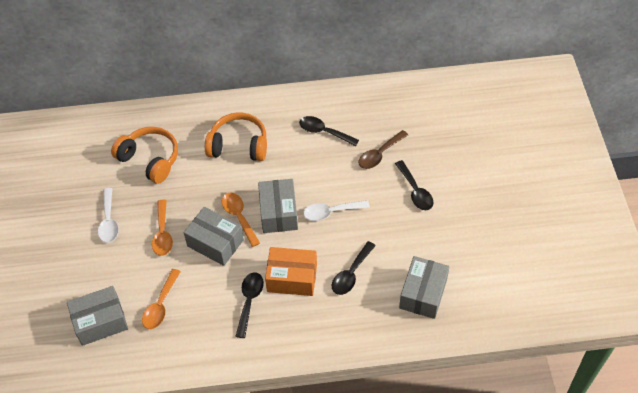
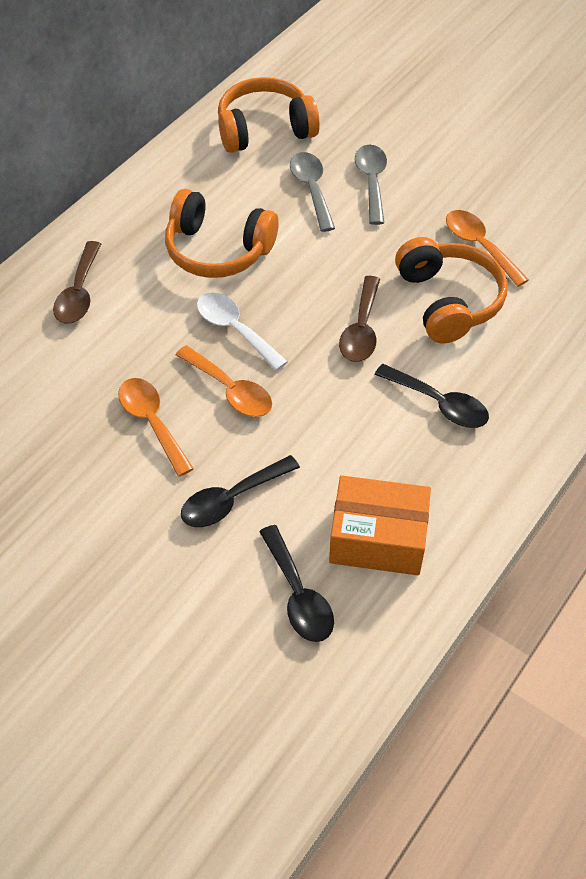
black spoon: [235,272,264,338] [299,116,359,146] [332,241,376,295] [395,160,434,210] = 4 -> [181,455,300,527] [259,525,334,642] [374,364,489,428] = 3
brown spoon: [358,130,408,169] = 1 -> [53,241,101,324] [339,276,380,362] = 2
grey box: [67,286,128,346] [184,207,244,266] [258,179,298,233] [399,256,450,319] = 4 -> none = 0
grey spoon: none = 0 -> [290,152,335,232] [355,145,387,225] = 2
orange headphones: [111,127,178,184] [205,112,267,161] = 2 -> [165,189,279,278] [218,77,320,153] [395,237,507,344] = 3
white spoon: [98,188,119,243] [303,200,370,221] = 2 -> [197,293,288,371] = 1

